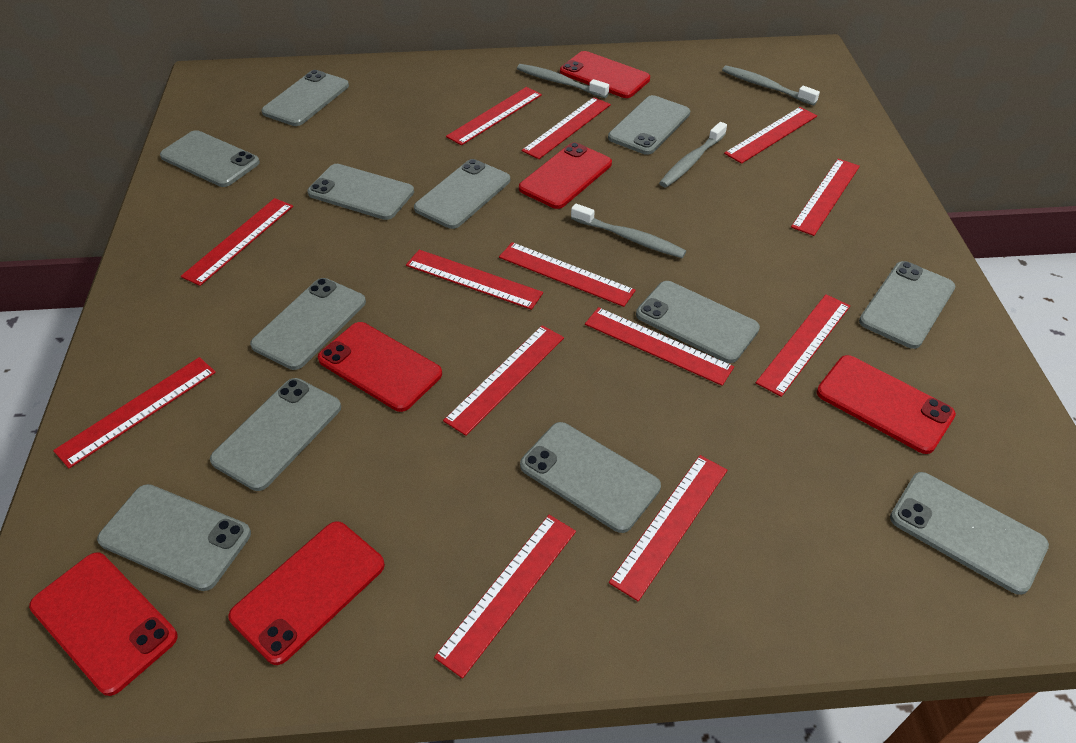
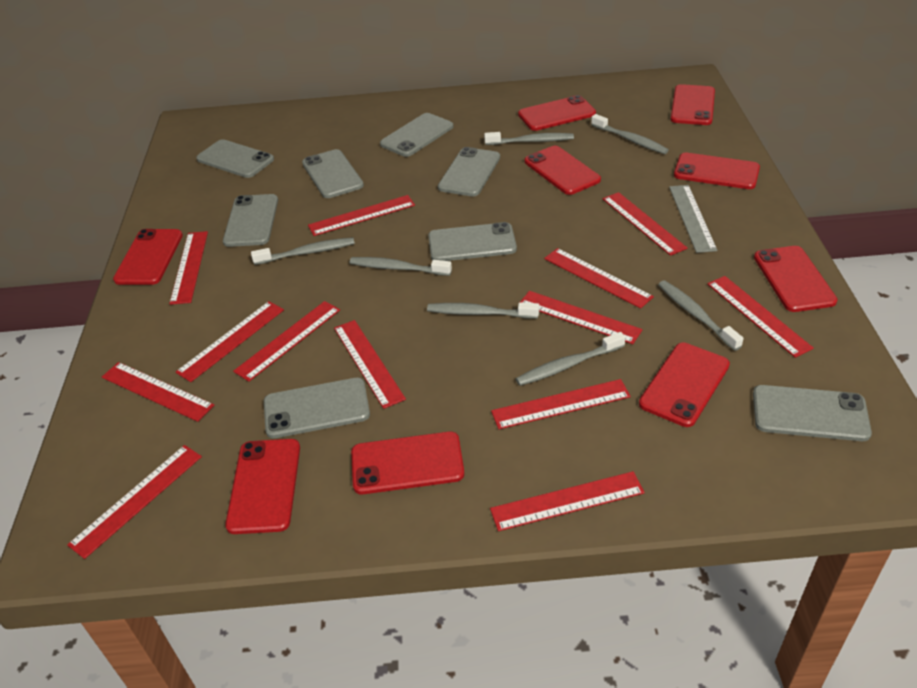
grey phone: [97,484,251,591] [160,130,260,187] [210,378,341,491] [250,278,366,370] [261,70,349,126] [307,164,414,220] [414,159,510,229] [520,422,661,533] [608,95,690,155] [636,281,760,363] [859,261,955,349] [890,472,1049,595] = 12 -> [196,139,274,178] [223,194,278,247] [264,378,370,438] [302,149,364,198] [380,113,454,157] [428,222,517,261] [438,147,500,196] [753,385,872,441] = 8
grey ruler: none = 0 -> [669,185,717,253] = 1
grey toothbrush: [517,64,609,98] [571,204,686,258] [659,122,727,188] [722,65,820,105] = 4 -> [251,238,355,265] [350,257,452,276] [427,302,539,319] [484,132,574,145] [516,332,626,386] [591,114,669,154] [658,281,744,351] = 7
red phone: [29,552,177,696] [228,521,385,665] [318,322,442,412] [519,142,612,209] [560,51,650,98] [817,355,956,454] = 6 -> [113,229,183,285] [225,439,300,534] [351,431,464,494] [518,95,596,131] [525,146,601,195] [639,343,730,427] [670,84,715,125] [674,153,760,189] [754,246,838,312] = 9

